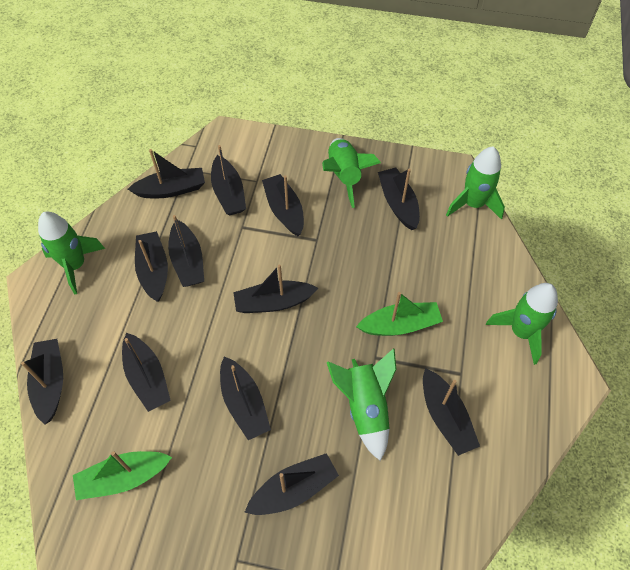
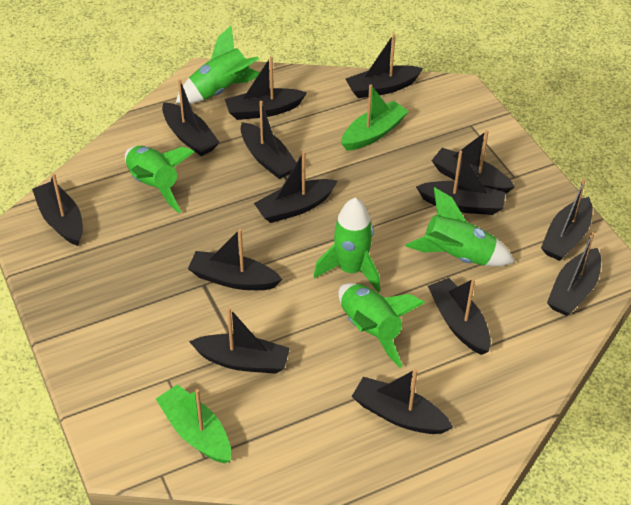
black boat: [21,339,63,424] [122,333,171,412] [128,149,205,198] [135,231,168,302] [168,215,204,287] [211,145,246,215] [220,357,271,440] [233,265,318,313] [244,453,339,515] [262,174,304,236] [378,168,420,230] [423,368,480,456] = 12 -> [32,173,83,246] [162,79,220,156] [188,229,282,290] [189,308,290,374] [225,56,307,120] [241,101,297,179] [254,151,337,223] [345,34,423,98] [352,369,453,434] [416,151,506,215] [428,278,491,355] [431,130,515,194] [541,179,592,261] [547,232,601,316] = 14

